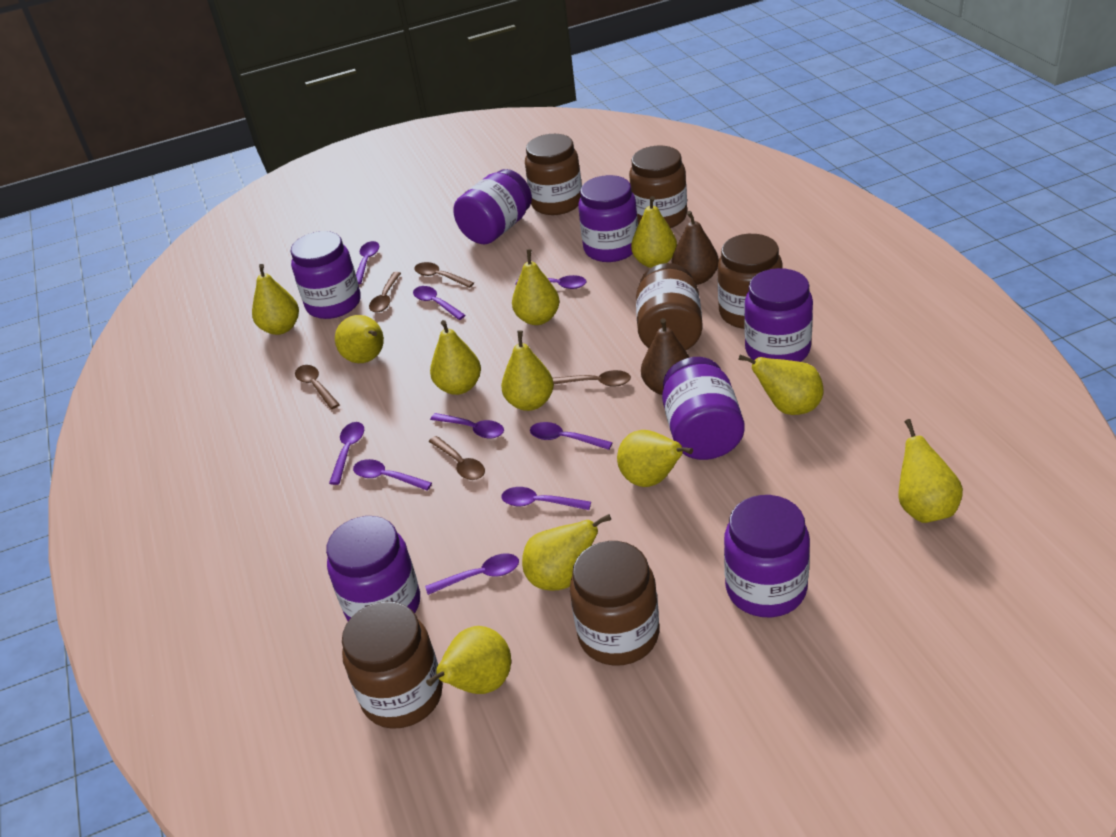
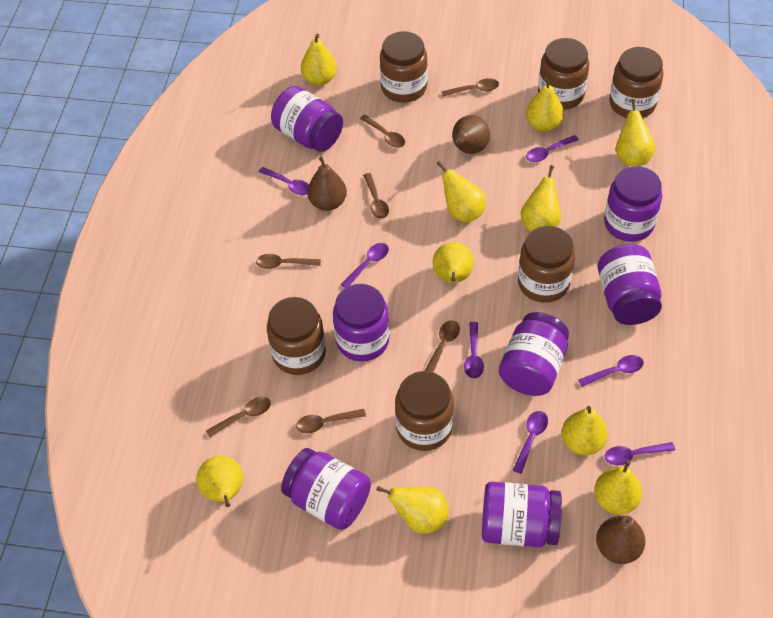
brown pear: [641,318,690,395] [672,211,719,285] = 2 -> [307,156,347,211] [452,115,490,154] [596,516,645,564] = 3
brown spoon: [295,365,340,409] [369,272,401,313] [414,262,474,288] [429,436,485,480] [553,370,631,387] = 5 -> [206,397,271,437] [256,254,321,269] [296,409,366,433] [360,115,405,148] [363,173,389,219] [425,320,460,372] [441,78,499,97] = 7
purple spoon: [329,422,364,485] [353,459,432,491] [356,241,379,284] [413,286,466,320] [425,553,519,595] [430,413,504,439] [501,487,591,510] [516,275,586,289] [530,422,613,450] = 9 -> [259,167,309,195] [341,243,389,288] [464,322,484,379] [513,411,548,474] [526,135,579,162] [578,355,644,387] [605,442,675,465] = 7
yellow pear: [252,264,299,335] [335,315,384,363] [426,626,511,694] [430,320,481,395] [501,330,554,411] [512,249,560,325] [522,514,611,591] [617,430,693,487] [631,196,677,268] [738,355,823,415] [898,419,963,523] = 11 -> [196,456,243,507] [301,34,337,85] [376,486,449,534] [433,242,474,283] [437,161,486,223] [521,165,561,232] [526,77,564,132] [561,406,608,455] [594,460,642,515] [616,99,655,166] = 10

